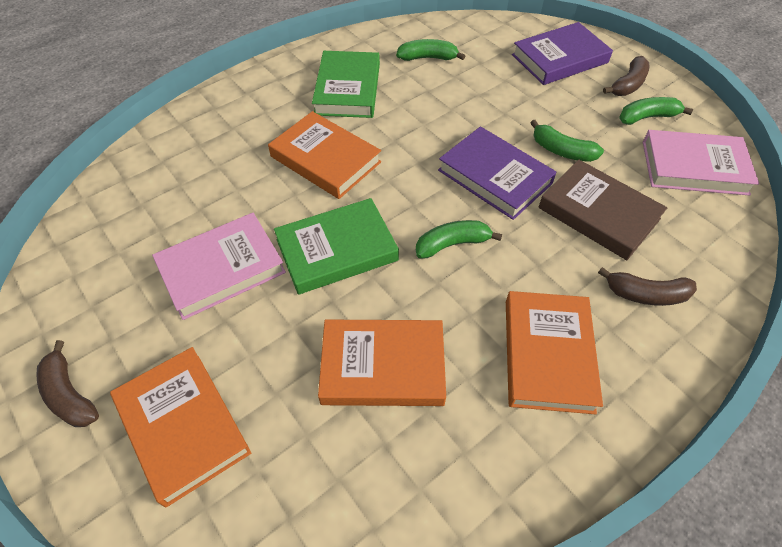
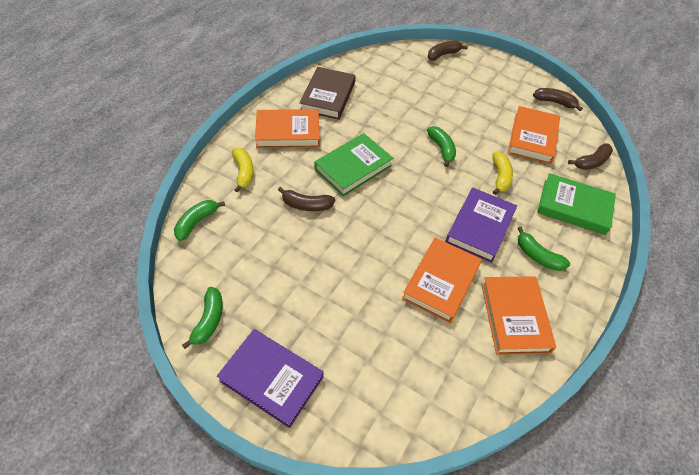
brown banana: [36,340,99,427] [598,267,697,306] [603,56,650,96] = 3 -> [278,187,335,211] [428,41,468,61] [533,88,583,111] [568,143,613,170] = 4
pink book: [152,213,286,320] [643,130,759,196] = 2 -> none = 0
yellow banana: none = 0 -> [232,148,254,193] [492,152,513,195] = 2

